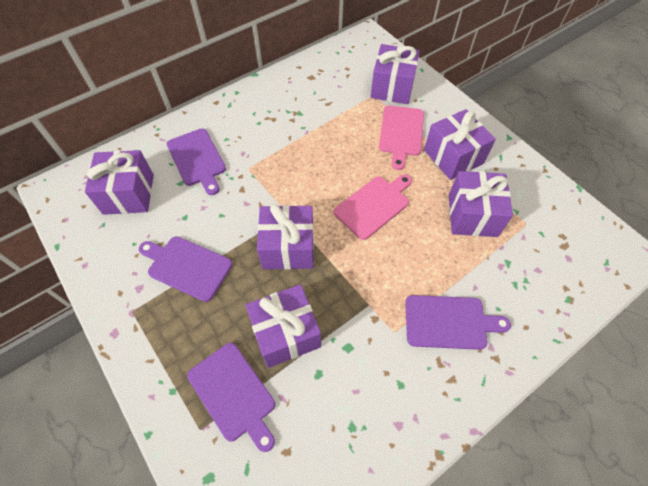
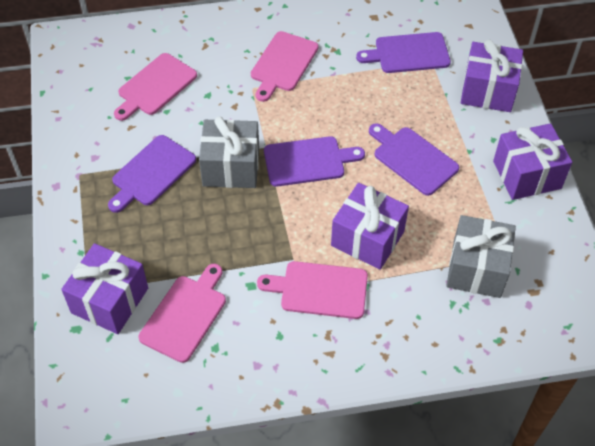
grey gift: none = 0 -> [199,117,259,188] [446,215,516,298] = 2
pink cutting board: [334,174,412,240] [379,105,424,170] = 2 -> [114,53,197,121] [138,264,226,363] [251,31,319,102] [257,261,368,319] = 4
purple gift: [85,150,154,215] [246,284,321,368] [257,204,314,270] [371,44,420,104] [424,109,496,180] [449,171,513,237] = 6 -> [61,243,148,334] [331,183,409,270] [461,40,523,112] [493,123,572,200] = 4

